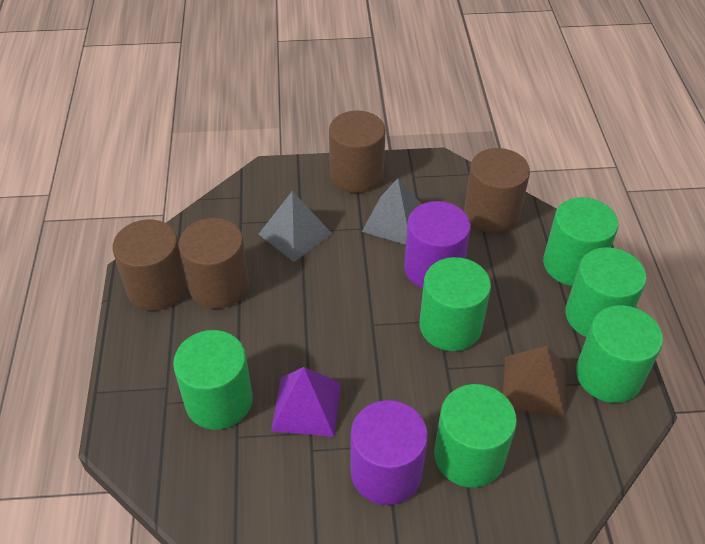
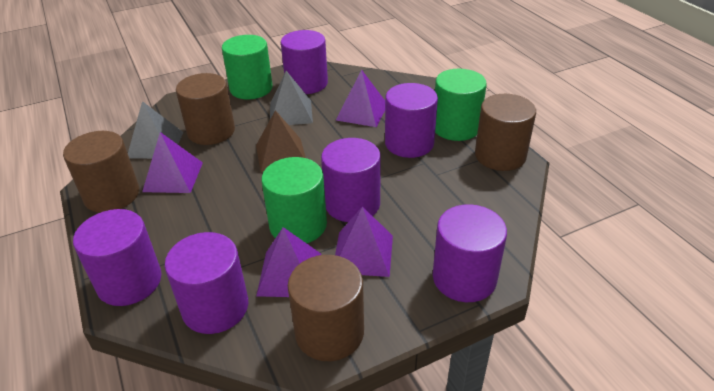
green cylinder: [173,330,253,430] [419,257,491,351] [434,384,517,488] [543,197,619,286] [565,247,647,337] [576,305,663,403] = 6 -> [222,35,273,100] [261,157,327,243] [435,69,487,141] = 3
purple cylinder: [351,400,428,505] [404,201,471,288] = 2 -> [73,209,161,306] [165,232,248,334] [281,30,328,94] [321,138,381,222] [385,83,438,158] [433,204,507,302] = 6
purple pyramid: [271,367,341,437] = 1 -> [142,132,203,193] [256,227,321,297] [335,207,393,277] [336,70,385,127] = 4

